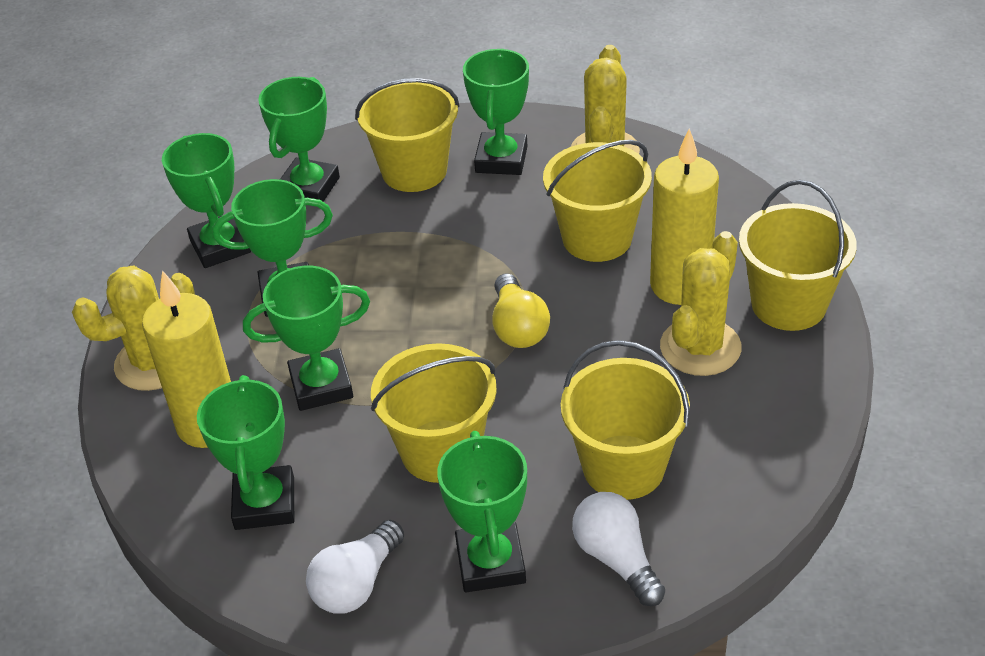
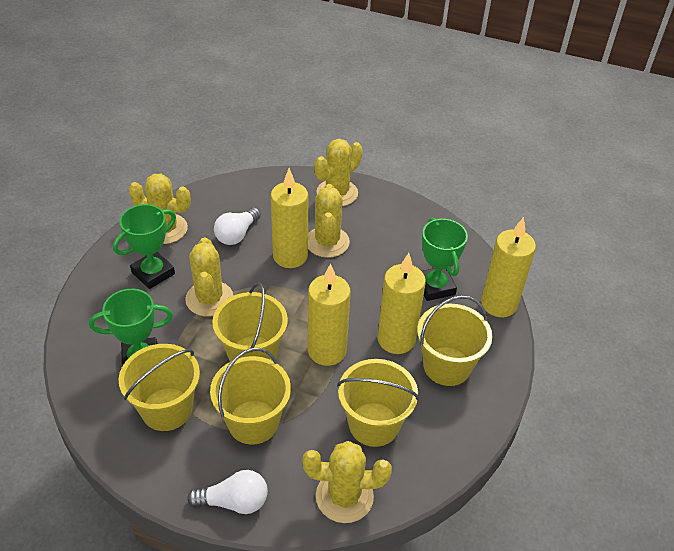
green trophy: [162,133,251,268] [197,375,294,530] [212,179,333,317] [243,266,370,411] [258,77,340,202] [437,431,527,592] [463,49,529,175] = 7 -> [89,289,173,366] [113,204,176,289] [422,218,468,301] = 3
yellow cactus: [72,265,195,391] [571,45,640,154] [660,231,742,376] = 3 -> [129,174,191,244] [185,237,234,317] [303,441,392,523] [308,184,350,258] [314,139,363,206] = 5
yellow candle: [142,270,231,448] [650,129,719,305] = 2 -> [271,168,308,268] [308,263,351,366] [378,253,426,354] [481,217,536,317] = 4
yellow light bulb: [492,273,550,348] = 1 -> none = 0

